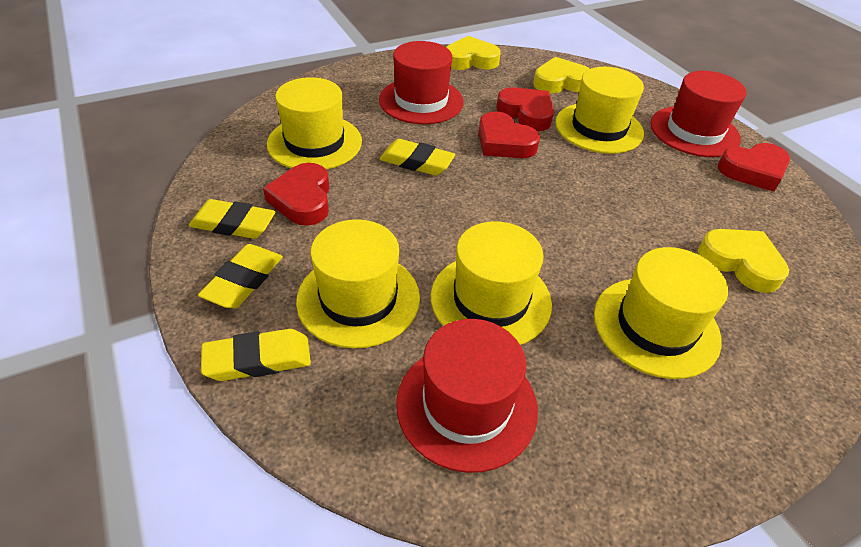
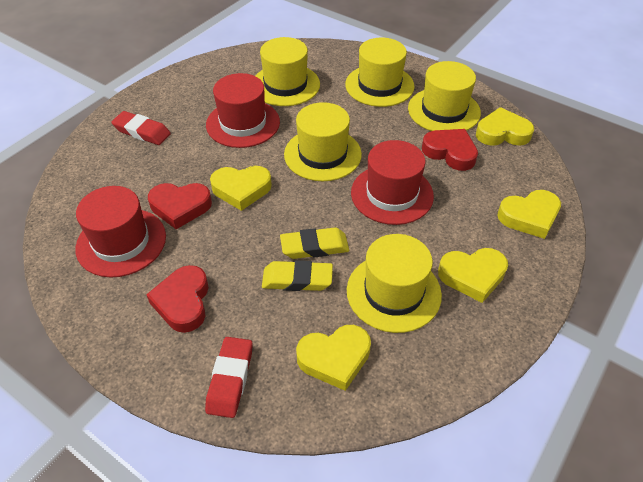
red eraser: none = 0 -> [111,111,171,145] [205,337,253,418] = 2
red heart: [263,163,329,226] [478,111,540,158] [496,87,554,131] [718,143,790,192] = 4 -> [146,265,209,333] [148,183,212,229] [422,129,478,171] = 3
yellow eraser: [189,199,276,239] [198,244,283,309] [201,329,311,381] [379,139,455,176] = 4 -> [262,260,333,291] [280,228,349,259] = 2
yellow heart: [446,36,501,70] [533,57,590,93] [698,229,789,293] = 3 -> [210,166,272,211] [296,325,371,391] [438,248,508,303] [476,107,534,146] [497,190,561,239] = 5

